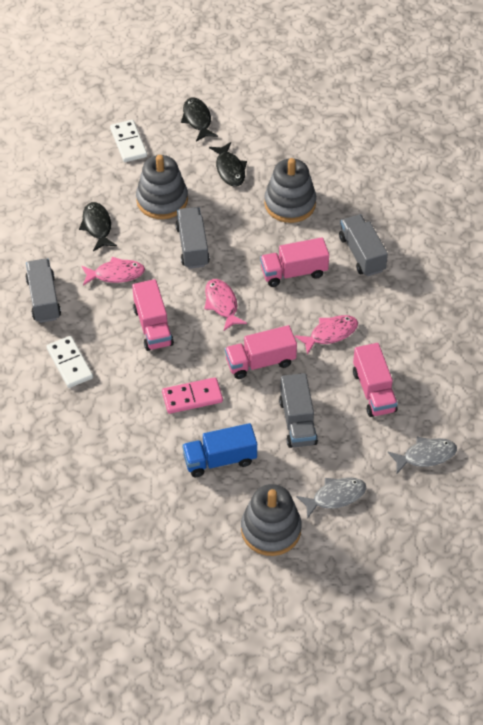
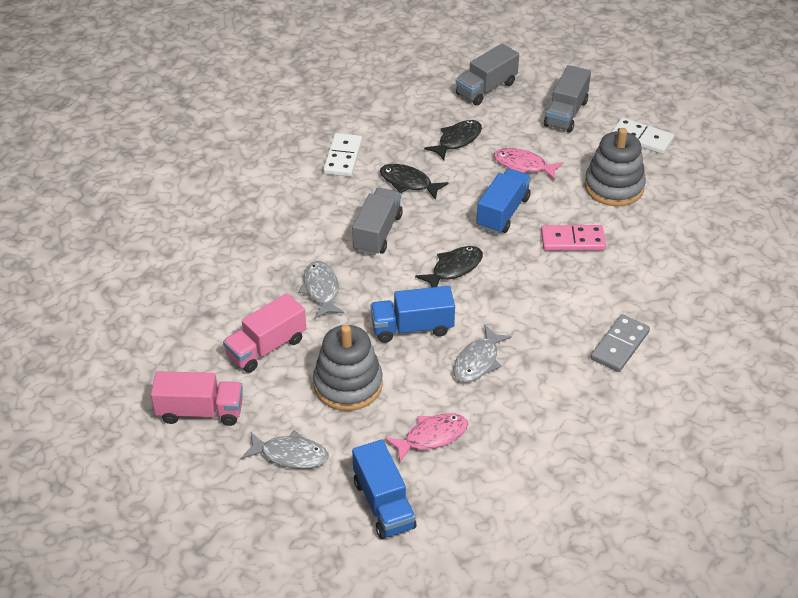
blue truck: [182,423,257,477] = 1 -> [352,440,416,539] [371,286,455,343] [477,168,531,234] = 3
grey domino: none = 0 -> [590,314,650,372] = 1
grey fish: [296,477,366,519] [387,437,457,473] = 2 -> [242,431,329,469] [298,261,344,318] [453,325,512,383] = 3
grey stacking toy: [136,155,188,219] [241,484,302,556] [264,158,316,223] = 3 -> [313,325,383,411] [585,128,646,206] = 2
grey truck: [25,258,61,323] [176,207,210,269] [279,373,318,448] [339,214,388,276] = 4 -> [352,188,403,256] [456,44,519,106] [544,65,591,133] = 3
pink fish: [81,257,145,286] [204,279,247,331] [295,315,358,355] = 3 -> [385,413,468,462] [494,148,563,180] = 2
pink truck: [132,279,174,351] [225,325,297,379] [260,237,329,287] [353,343,398,417] = 4 -> [151,371,243,426] [223,293,306,373] = 2

